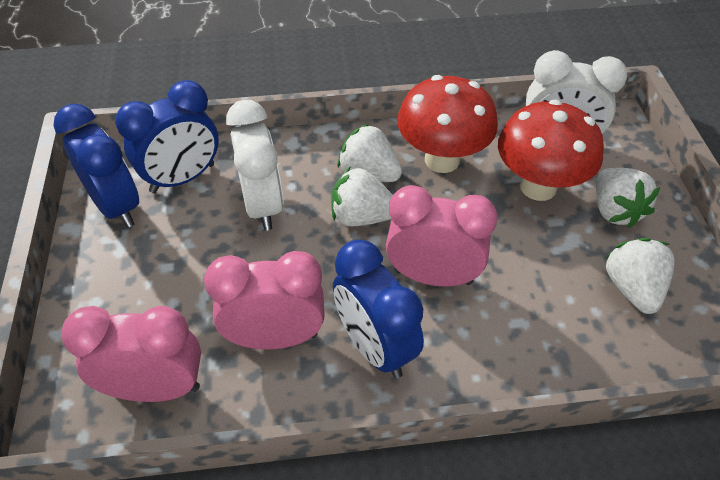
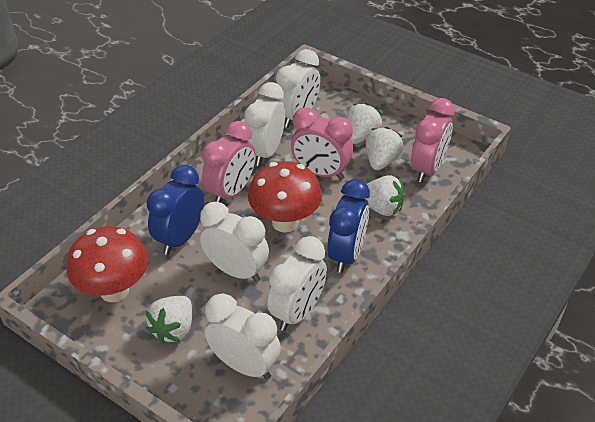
blue clock: [53,104,139,228] [115,80,219,193] [333,240,424,378] = 3 -> [146,165,204,255] [327,179,370,273] = 2
white clock: [226,100,284,231] [526,50,627,133] = 2 -> [200,202,269,282] [205,293,281,380] [245,82,285,166] [267,236,327,331] [275,49,320,128] = 5

